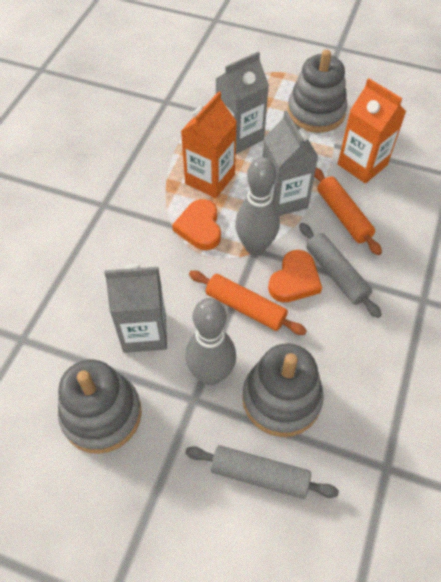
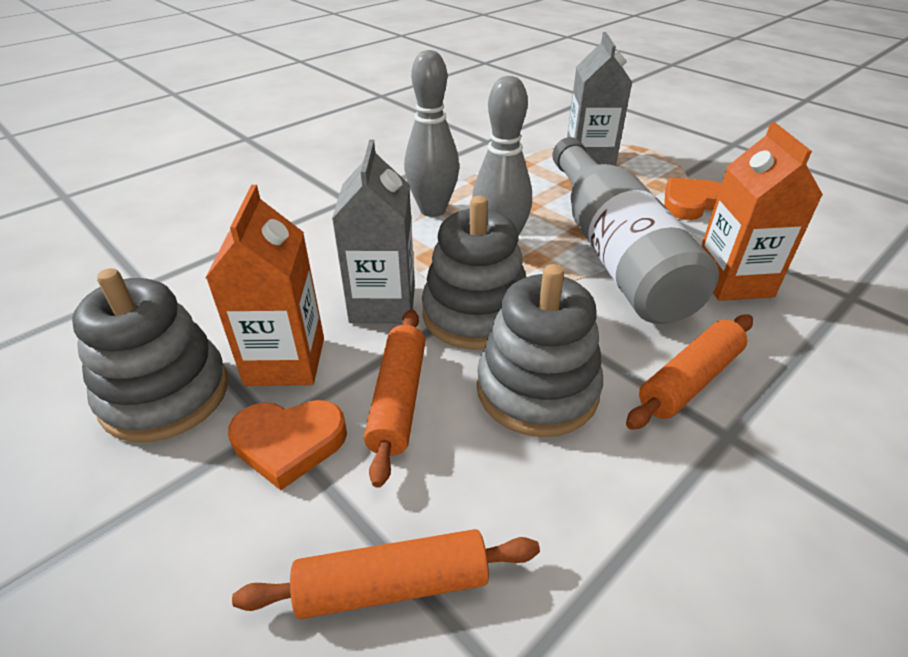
grey bottle: none = 0 -> [552,137,719,324] = 1
grey carton: [104,264,167,353] [216,51,269,154] [263,111,318,216] = 3 -> [332,139,415,323] [567,32,632,166] = 2
grey rolling pin: [185,445,339,499] [299,223,381,318] = 2 -> none = 0
orange rolling pin: [189,270,307,335] [314,168,382,255] = 2 -> [232,529,540,619] [364,309,425,488] [626,314,753,430] = 3

